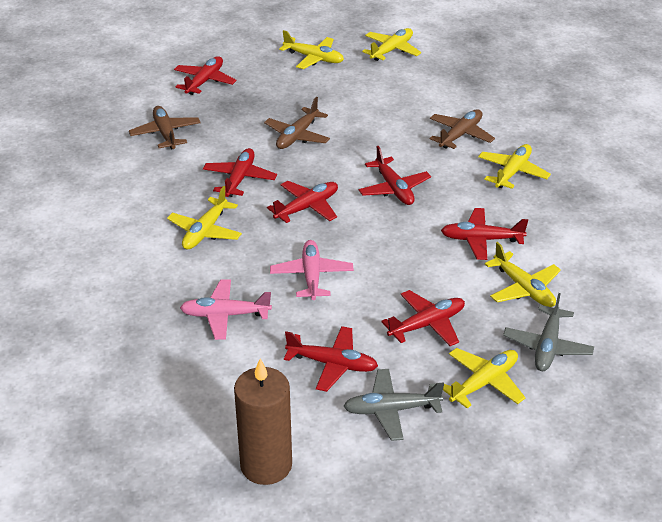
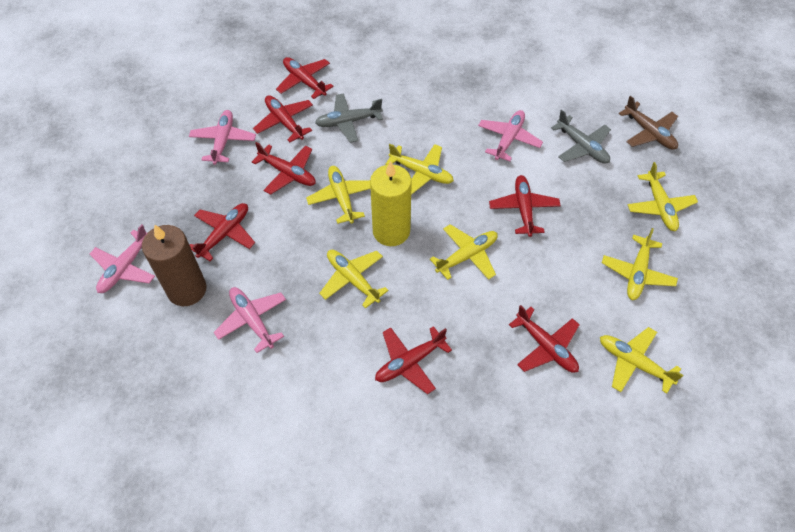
brown plane: [129,106,201,150] [264,97,330,149] [430,109,495,149] = 3 -> [619,95,678,150] = 1
pink plane: [180,279,272,340] [270,240,354,300] = 2 -> [90,224,155,293] [189,110,256,165] [214,287,286,353] [478,110,543,161] = 4
yellow candle: none = 0 -> [370,161,412,246] = 1
yellow plane: [167,186,242,250] [279,30,344,69] [362,28,421,61] [443,348,526,408] [478,144,551,189] [485,242,561,307] = 6 -> [306,166,371,224] [319,249,389,309] [385,144,454,195] [430,224,498,280] [600,327,683,394] [602,228,678,300] [628,162,698,231] = 7

